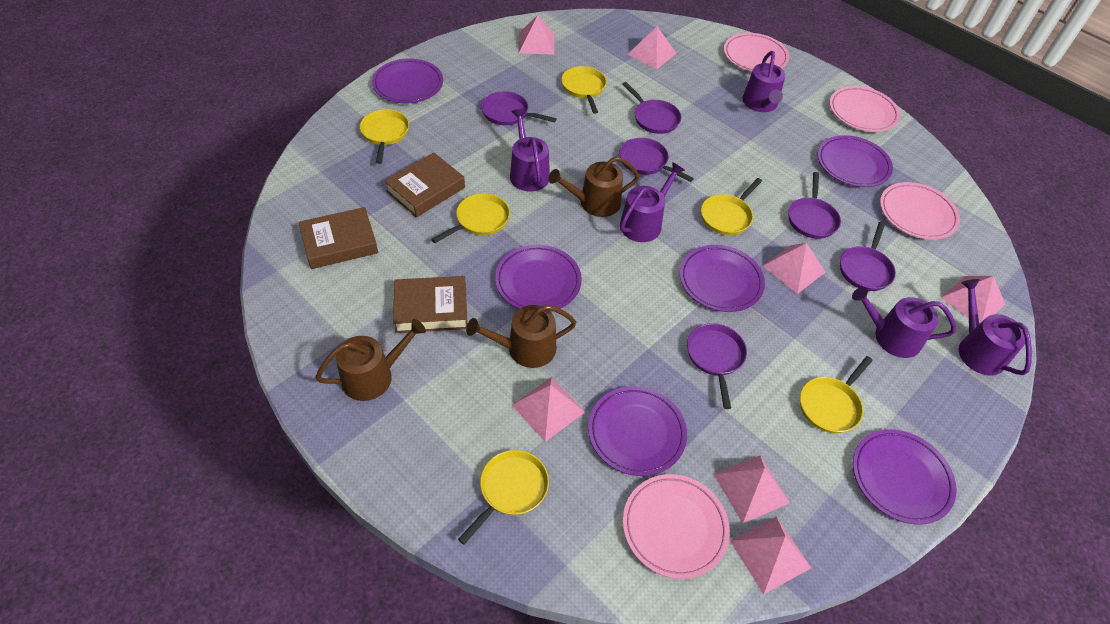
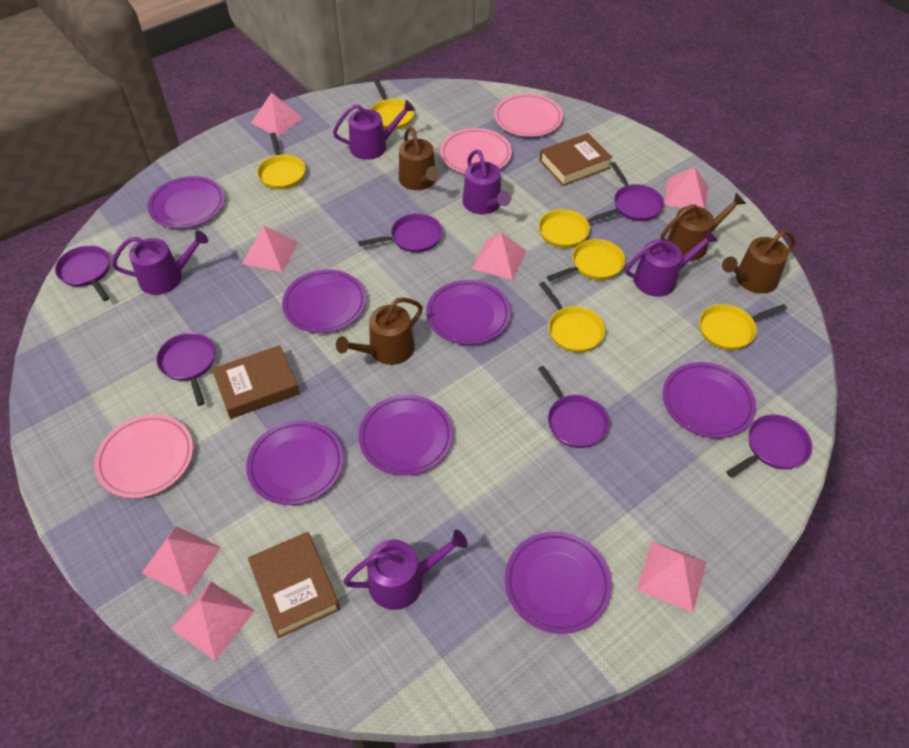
brown watering can: [315,319,426,401] [466,305,576,368] [549,156,639,217] = 3 -> [336,298,423,365] [399,126,440,190] [661,193,746,261] [722,230,795,294] = 4
pink plate: [623,474,730,579] [724,33,789,72] [830,86,900,132] [880,182,960,240] = 4 -> [94,414,193,498] [440,128,512,174] [494,93,563,137] = 3
purple plate: [372,59,443,103] [495,245,582,312] [588,386,687,476] [680,245,765,312] [818,135,893,187] [853,429,957,525] = 6 -> [147,176,225,228] [246,421,344,505] [282,270,366,333] [358,395,453,476] [426,280,511,345] [505,532,611,634] [662,362,756,438] = 7

